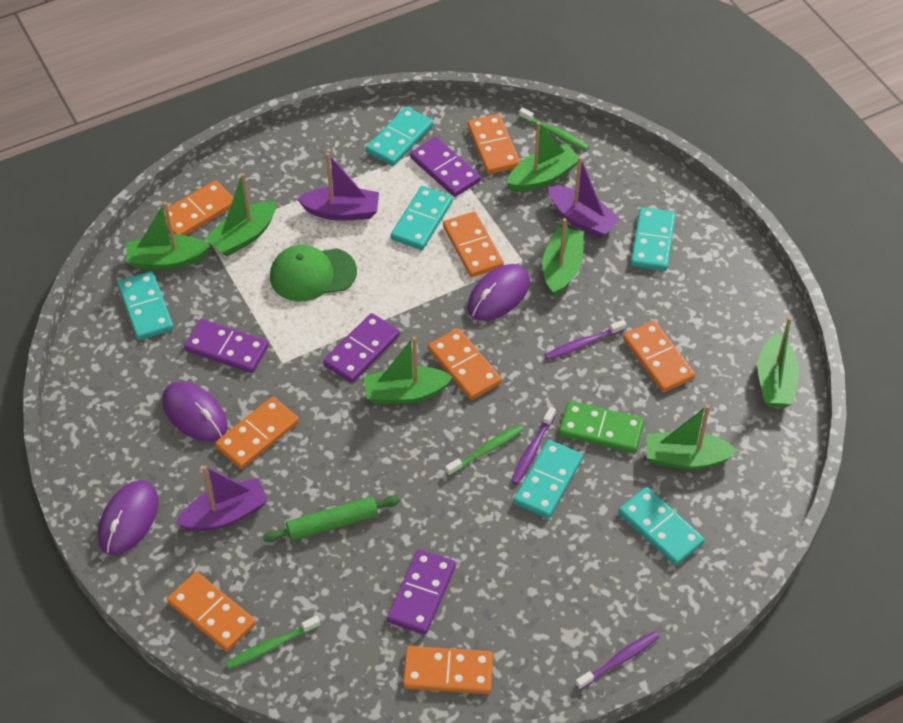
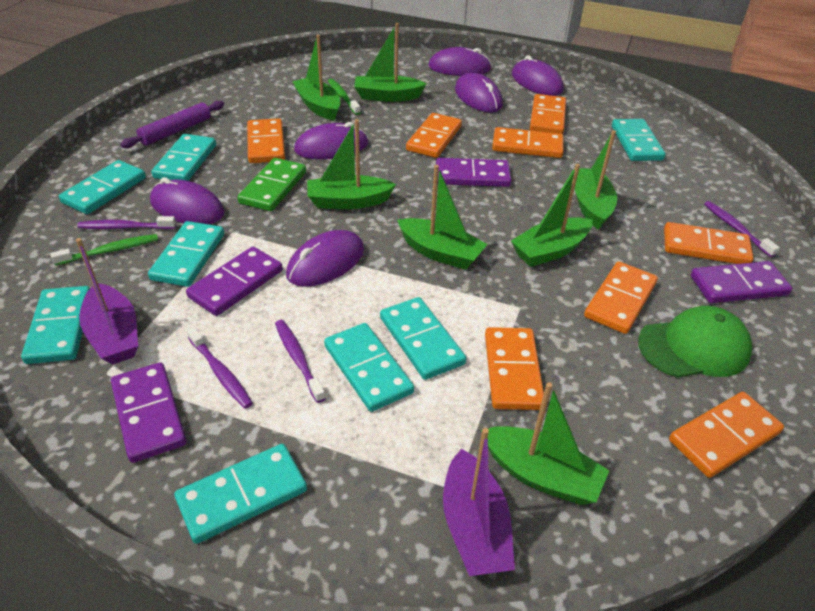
green rolling pin: [263,496,400,542] = 1 -> none = 0
green toothbrush: [226,616,320,669] [445,425,524,476] [519,107,589,151] = 3 -> [50,234,158,266] [328,79,361,115] = 2
purple boat: [176,466,269,532] [297,153,379,221] [548,156,621,239] = 3 -> [76,238,138,365] [443,428,515,576] = 2
purple mouse: [98,480,159,555] [162,381,228,442] [467,264,530,321] = 3 -> [150,177,224,224] [286,230,364,287] [294,122,368,159] [428,47,492,76] [455,73,503,113] [512,55,564,96] = 6
purple rolling pin: none = 0 -> [120,101,224,148] = 1
purple toothbrush: [511,407,556,484] [544,320,626,360] [575,631,659,690] = 3 -> [77,216,176,229] [186,326,253,409] [275,320,326,403] [704,201,780,257] = 4
turquoise domino: [118,271,174,340] [366,107,433,166] [391,186,453,250] [513,440,583,519] [618,487,705,566] [631,207,676,271] = 6 -> [21,286,90,364] [59,160,146,214] [148,221,224,287] [151,134,216,181] [174,444,307,544] [324,323,414,412] [380,297,466,380] [612,119,666,161] = 8

